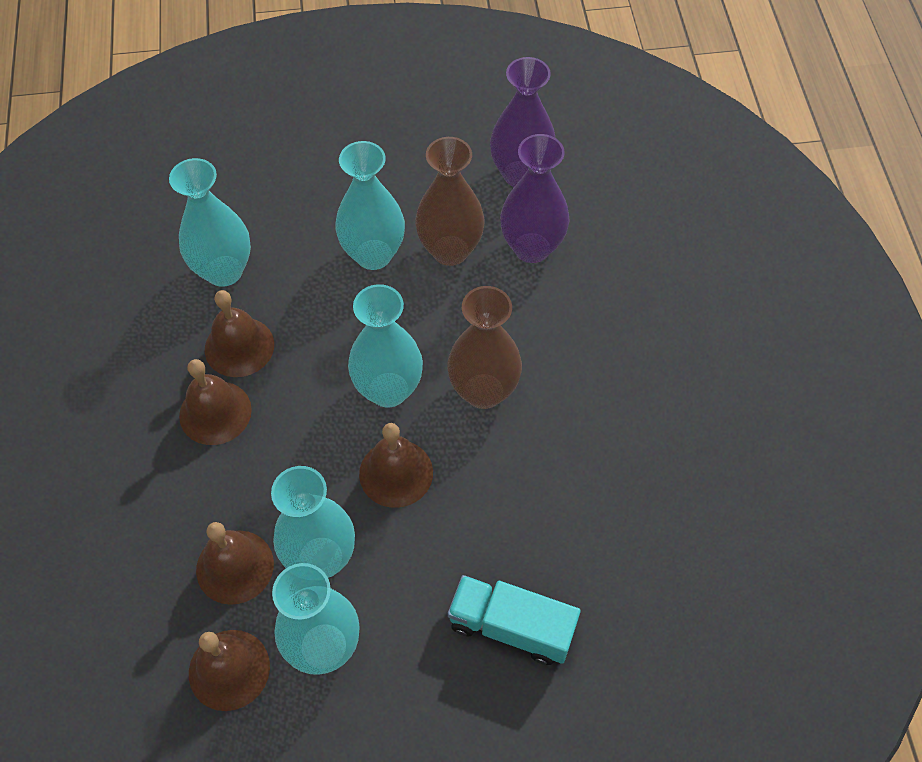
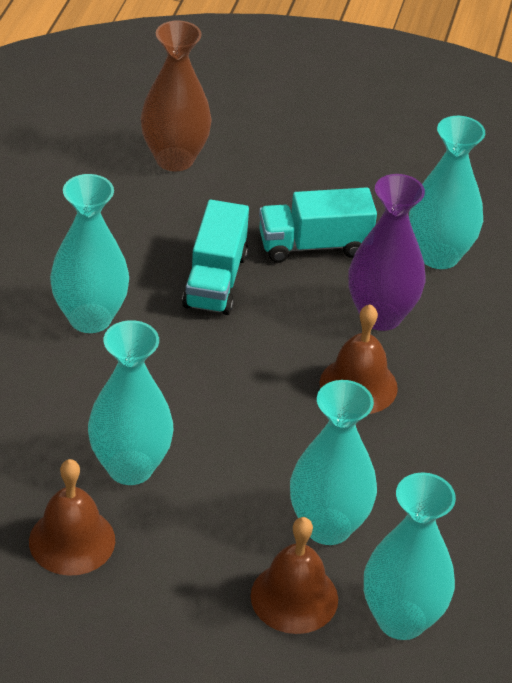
brown bell: [179,359,252,445] [189,630,270,711] [196,522,274,605] [205,290,274,377] [359,423,433,508] = 5 -> [29,459,115,576] [251,517,338,634] [320,304,398,414] = 3
brown vase: [415,137,485,266] [447,286,522,409] = 2 -> [140,20,212,171] = 1
purple vase: [490,57,555,187] [500,134,570,263] = 2 -> [348,174,426,331] = 1
turquoise truck: [448,575,581,665] = 1 -> [182,200,249,315] [259,187,377,263] = 2

